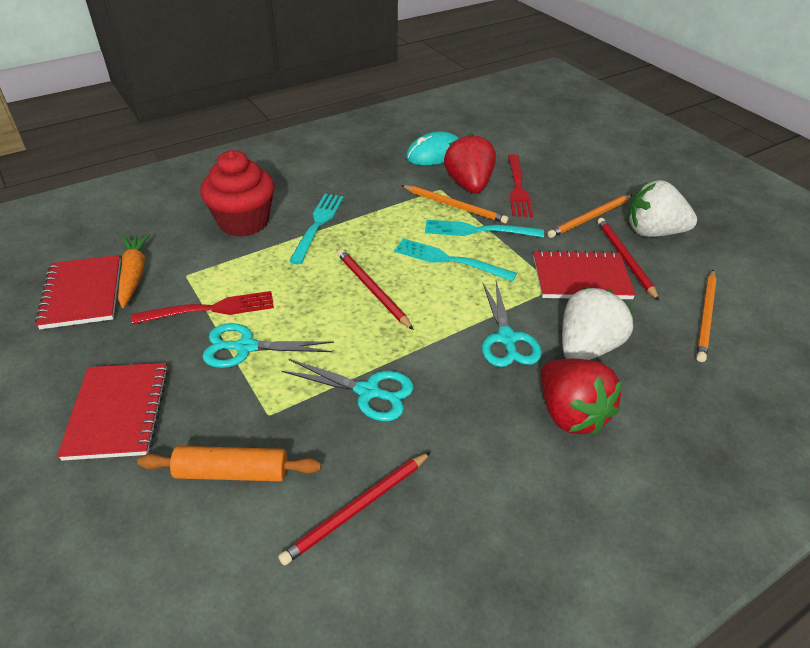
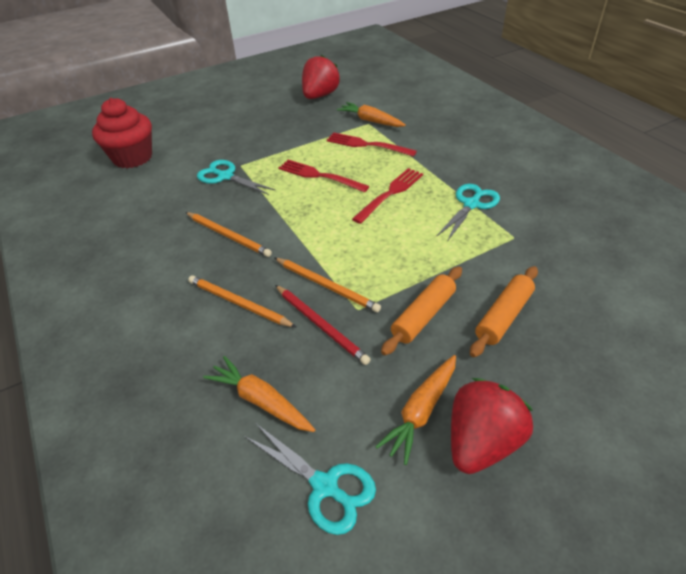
orange carrot: [118,233,150,308] = 1 -> [203,356,315,432] [337,102,406,127] [375,355,456,465] = 3
orange rolling pin: [138,446,321,481] = 1 -> [381,266,462,355] [470,266,538,357] = 2
red fork: [132,291,274,324] [508,154,533,217] = 2 -> [279,160,370,193] [327,132,417,157] [352,168,423,224] = 3
red notebook: [35,255,121,329] [57,363,169,461] [533,250,636,299] = 3 -> none = 0
red pencil: [278,452,431,566] [337,249,414,330] [597,218,659,301] = 3 -> [275,285,371,365] = 1
turquoise fork: [289,194,344,264] [394,238,517,282] [425,220,544,238] = 3 -> none = 0
turquoise mouse: [406,131,459,165] = 1 -> none = 0
white strawberry: [562,287,634,360] [628,180,697,237] = 2 -> none = 0

